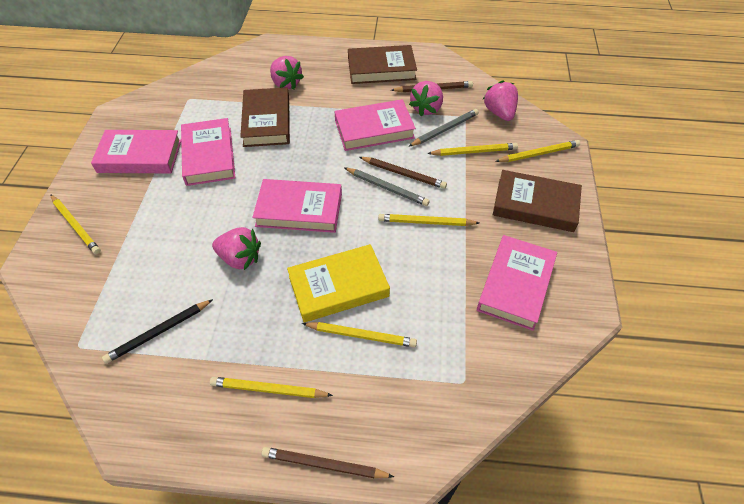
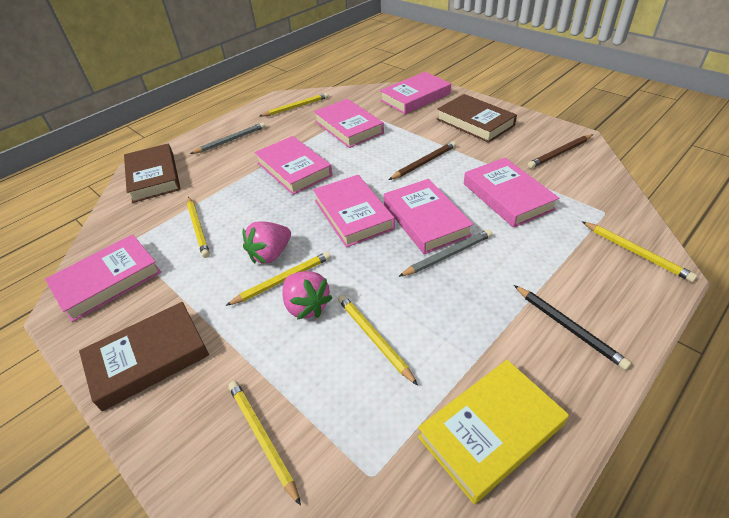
brown pencil: [261,447,394,478] [359,157,447,189] [391,81,473,92] = 3 -> [389,141,456,180] [528,135,593,168] = 2
pink book: [91,130,181,173] [181,118,236,186] [252,179,342,233] [334,99,416,151] [477,235,557,331] = 5 -> [45,234,161,322] [254,136,332,195] [313,175,395,248] [314,99,384,148] [380,72,451,114] [384,179,474,254] [464,158,559,228] = 7
pink strawberry: [212,227,261,270] [270,56,304,90] [409,81,443,116] [483,80,518,121] = 4 -> [243,221,291,264] [282,271,333,320] = 2

